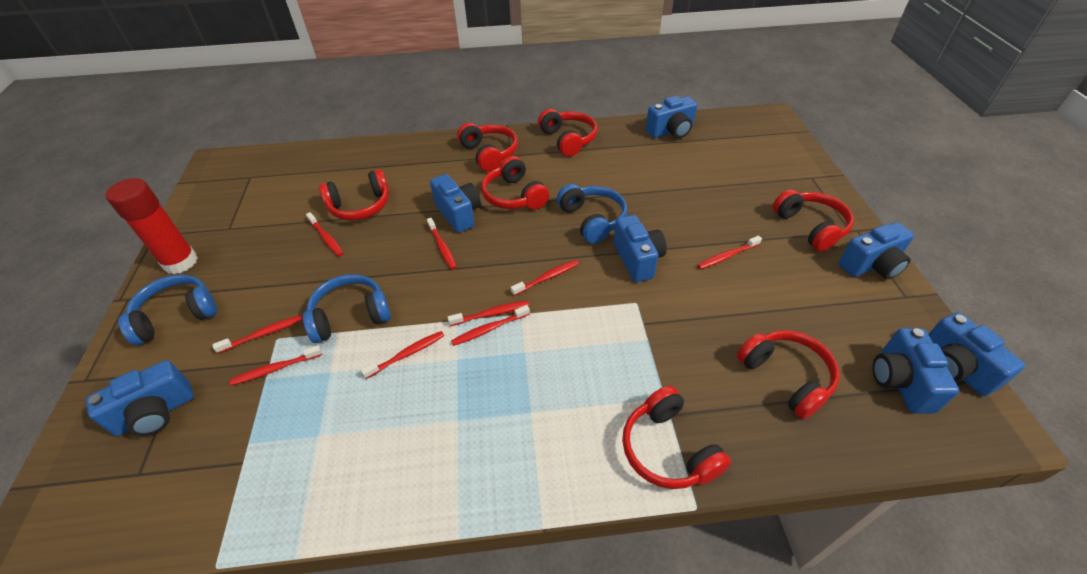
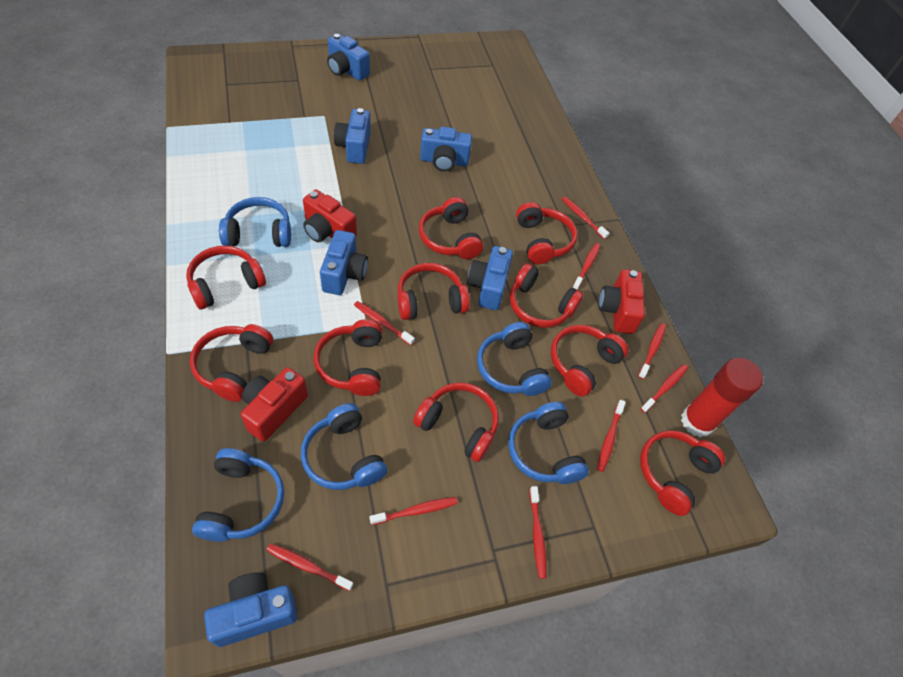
blue camera: [86,360,194,436] [430,174,481,233] [613,215,667,282] [646,96,697,138] [838,222,914,279] [873,328,959,413] [928,312,1025,396] = 7 -> [204,572,298,647] [320,230,368,295] [327,34,370,81] [334,108,371,164] [420,127,472,172] [467,246,513,310] = 6
blue headphones: [118,274,217,345] [303,274,391,343] [557,184,627,244] = 3 -> [192,448,284,542] [219,197,291,247] [301,403,387,490] [477,322,552,396] [508,402,589,484] = 5
red camera: none = 0 -> [241,367,308,442] [303,189,357,242] [598,270,645,334] = 3
red headphones: [319,169,389,220] [457,123,518,171] [481,156,549,210] [538,109,598,157] [622,386,731,489] [737,330,840,419] [773,189,854,252] = 7 -> [186,246,266,309] [190,324,273,402] [314,319,382,396] [397,263,470,320] [413,383,499,462] [419,197,483,259] [509,263,584,328] [516,202,578,264] [551,325,628,397] [640,430,725,516] = 10

